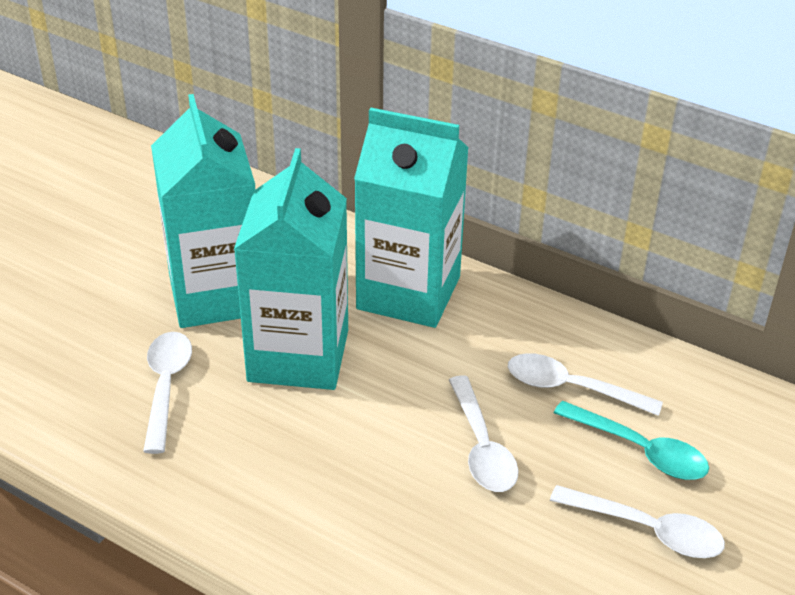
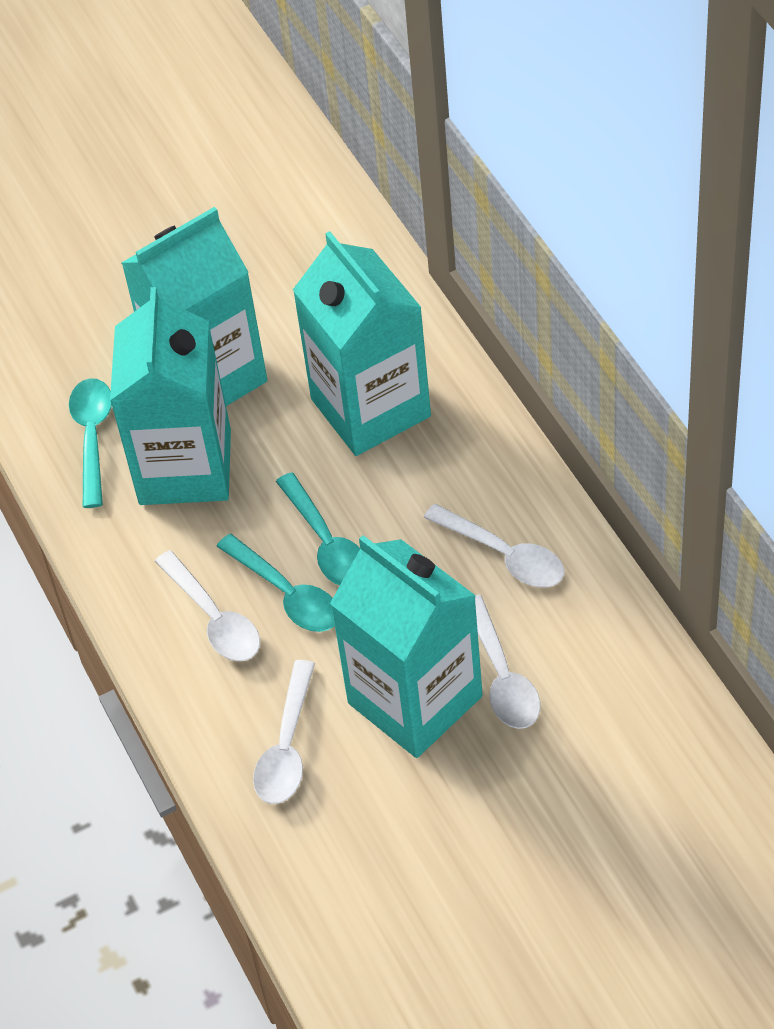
turquoise carton: [151,94,255,328] [234,148,348,390] [354,108,469,328] = 3 -> [110,287,231,505] [121,207,267,406] [293,231,431,456] [330,535,483,758] = 4
turquoise spoon: [554,401,709,480] = 1 -> [69,378,112,508] [216,534,335,632] [276,472,360,585] = 3

